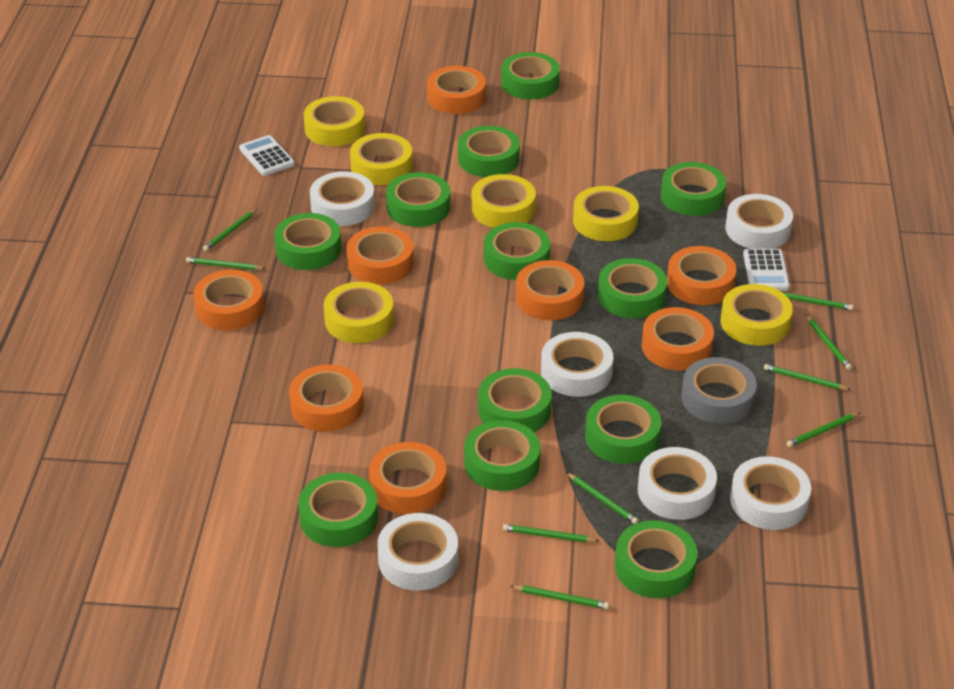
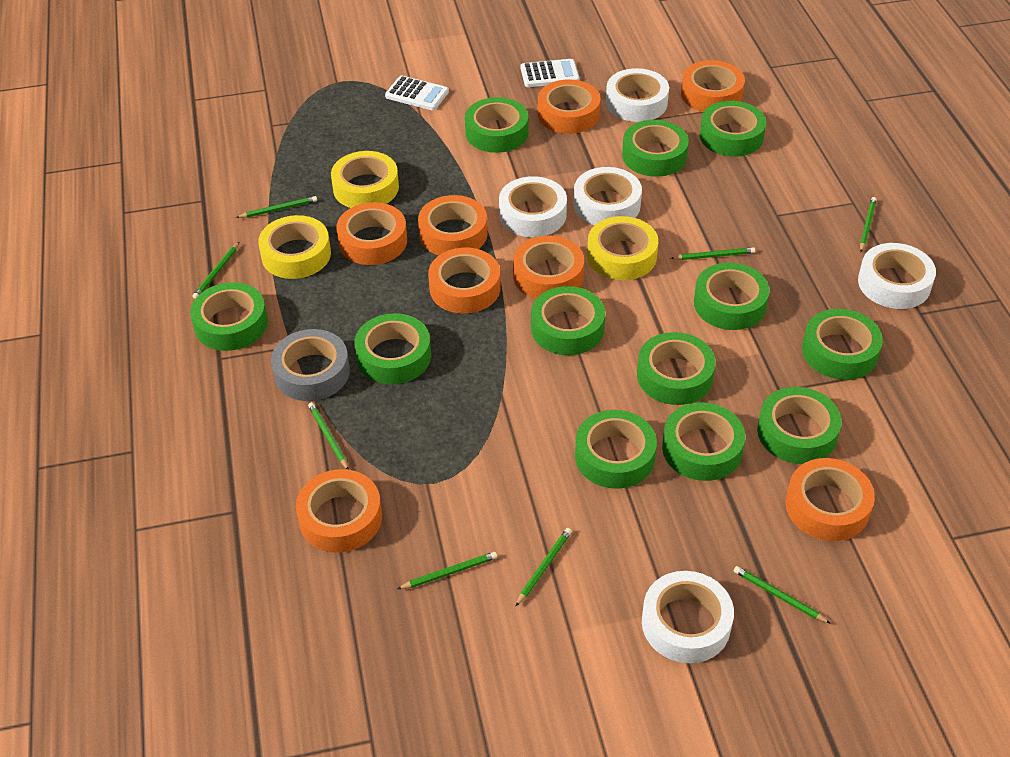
green pencil: [186,257,266,270] [203,209,257,251] [503,524,599,542] [510,585,609,609] [566,472,638,524] [764,364,851,390] [782,292,853,310] [787,412,861,447] [806,315,852,370] = 9 -> [192,242,239,299] [236,196,317,218] [308,402,349,470] [397,552,497,589] [516,528,572,606] [671,247,755,260] [734,566,831,624] [860,197,877,252] = 8
white tape: [310,171,375,226] [377,513,458,590] [541,332,613,397] [638,447,717,520] [725,194,793,249] [730,456,811,530] = 6 -> [499,176,567,237] [574,167,642,225] [606,68,669,122] [642,571,734,663] [858,243,936,309] = 5
yellow tape: [304,96,365,146] [324,282,394,343] [350,133,413,185] [472,174,536,228] [573,186,639,241] [721,284,793,346] = 6 -> [258,215,331,279] [331,151,399,208] [587,216,658,280] = 3

